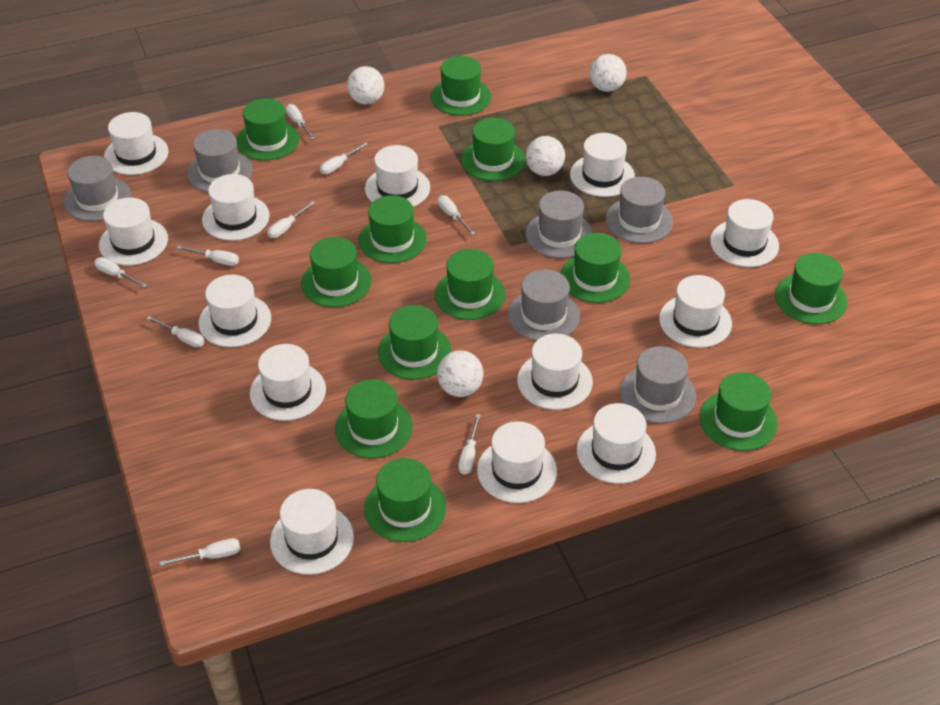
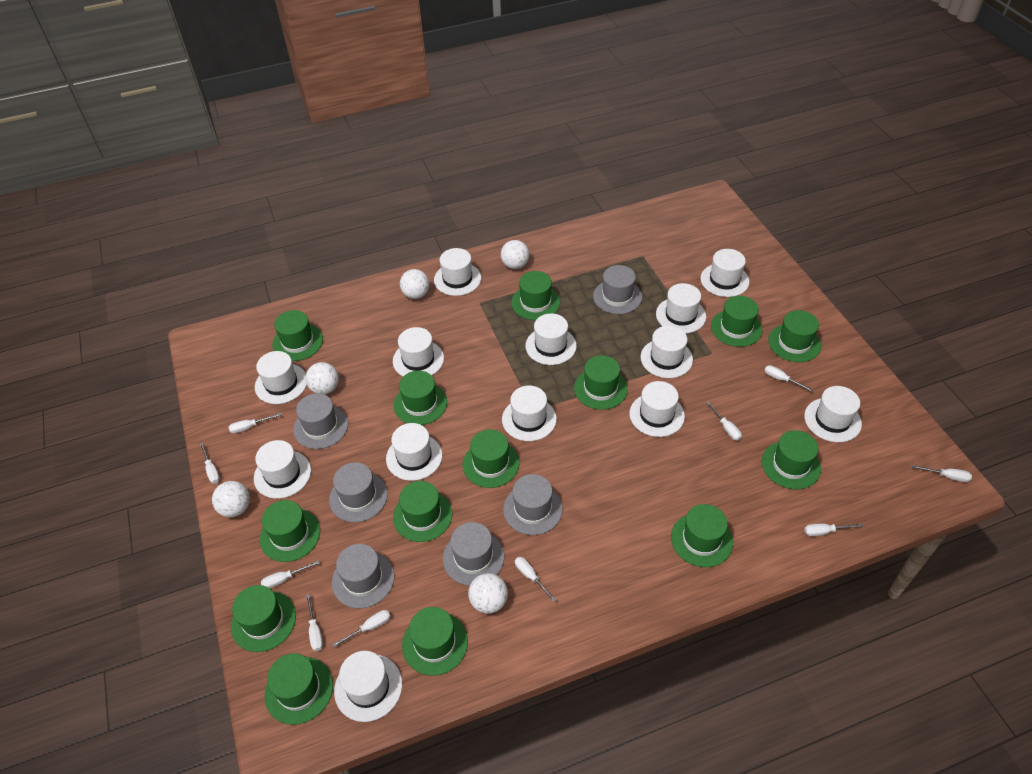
green hat: [236,98,299,161] [301,237,371,307] [335,379,413,458] [358,195,427,263] [364,458,446,542] [378,305,452,380] [431,56,491,116] [435,249,506,320] [461,118,525,181] [560,233,630,303] [699,372,778,451] [775,253,847,324] = 12 -> [231,585,296,652] [260,500,320,562] [265,653,333,725] [272,310,323,361] [393,481,452,542] [394,371,447,425] [402,607,468,676] [463,430,519,488] [511,271,560,320] [574,355,628,410] [671,504,733,567] [711,296,762,347] [762,430,821,489] [768,310,821,362] = 14
white ball: [347,66,384,104] [437,350,484,397] [526,136,565,176] [589,54,627,92] = 4 -> [212,481,250,517] [305,362,339,394] [400,269,430,299] [468,573,508,614] [501,240,529,269] = 5
white screwdriver: [94,257,147,288] [147,316,204,347] [160,538,240,566] [177,246,239,266] [267,201,315,238] [286,104,315,140] [320,142,368,174] [438,195,475,235] [458,414,480,474] = 9 -> [200,443,220,484] [229,413,281,433] [261,560,319,588] [306,594,323,651] [333,610,391,647] [515,557,556,602] [706,401,742,440] [764,365,813,392] [804,523,863,536] [912,465,972,482] = 10

